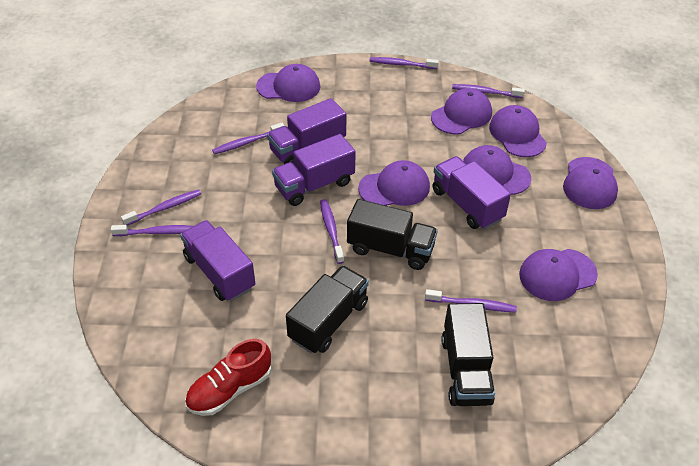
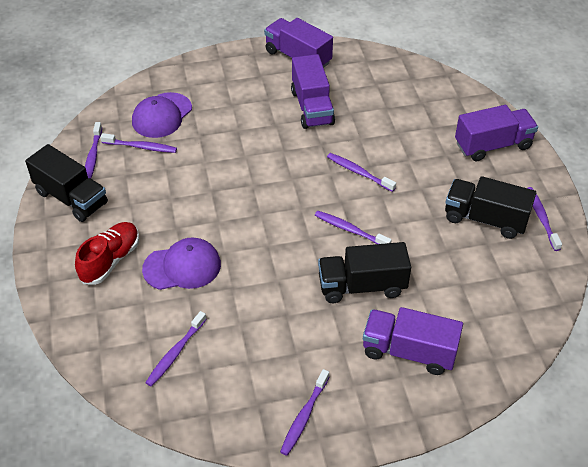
purple cap: [256,64,320,102] [358,160,430,206] [431,88,492,134] [463,145,531,195] [489,105,547,157] [519,249,598,301] [563,157,618,209] = 7 -> [132,92,192,138] [142,237,221,290] = 2

